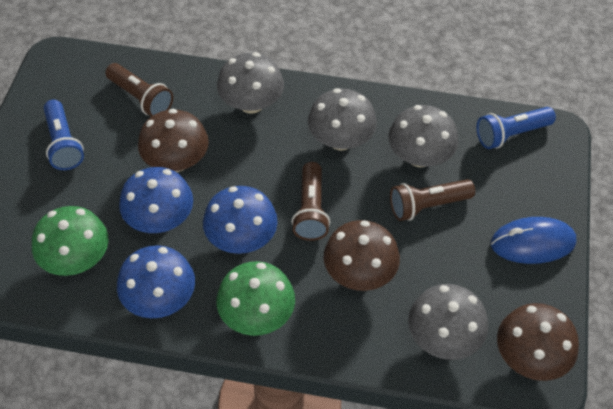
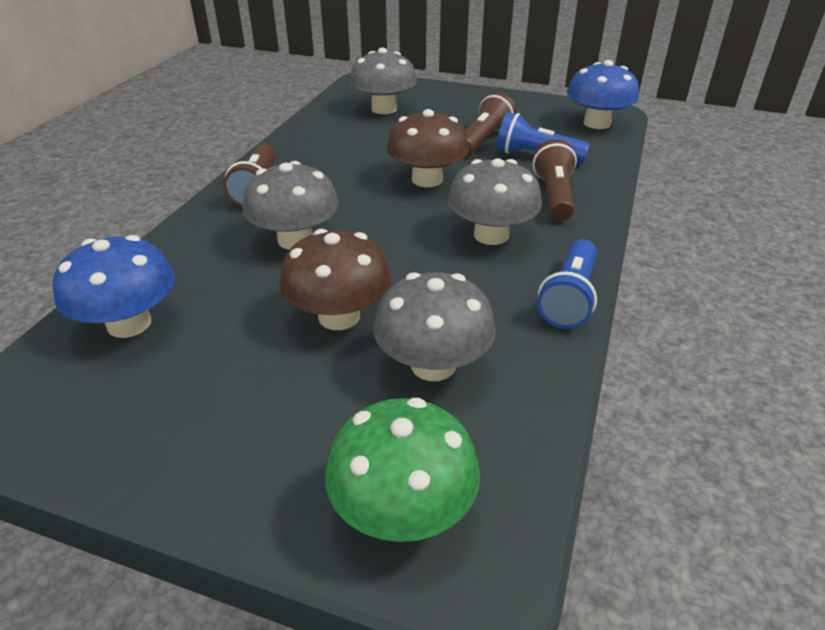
blue mouse: [491,217,576,264] = 1 -> none = 0
blue mushroom: [117,245,195,318] [119,167,193,233] [203,186,278,254] = 3 -> [53,235,175,338] [567,60,639,129] = 2
brown mushroom: [138,109,209,172] [324,220,400,291] [497,303,579,381] = 3 -> [279,229,392,330] [387,109,469,187] = 2
green mushroom: [32,206,108,276] [216,261,295,336] = 2 -> [325,398,480,542] = 1

